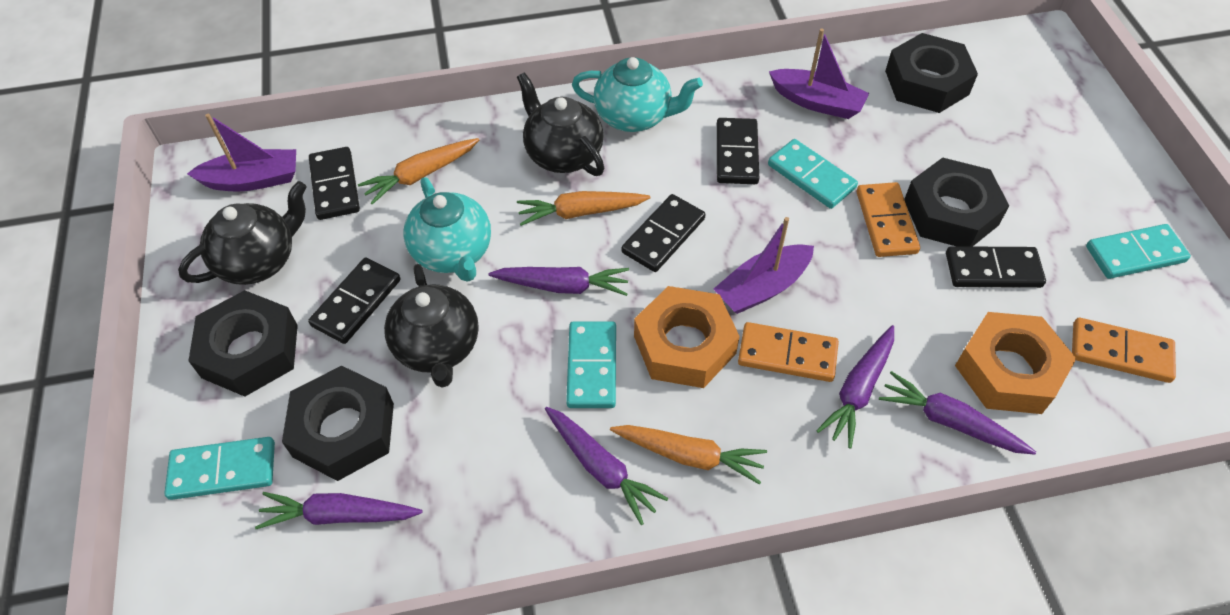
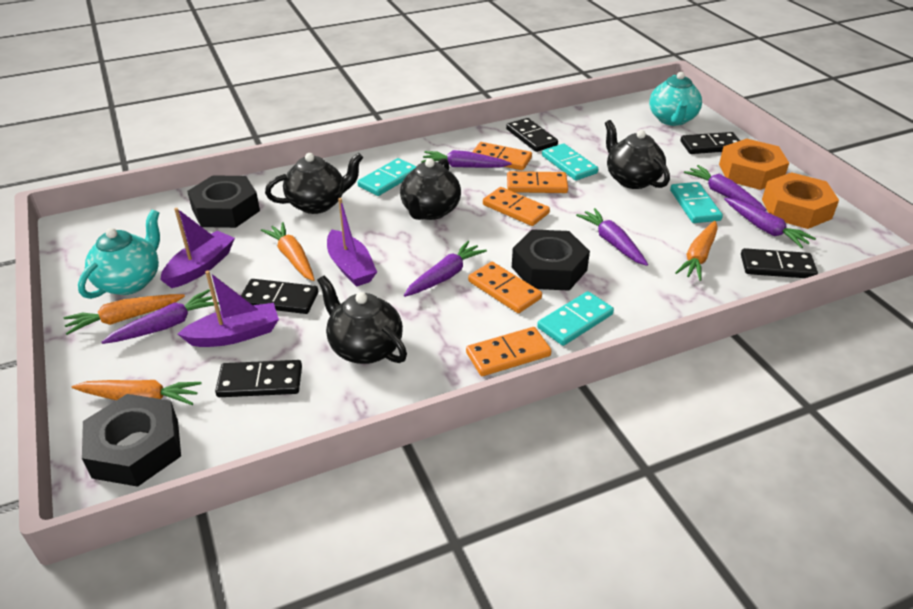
black nut: [189,290,298,397] [282,365,394,481] [885,33,978,113] [904,158,1009,247] = 4 -> [82,394,181,487] [187,175,260,228] [512,229,590,291] = 3
black teapot: [178,181,307,285] [384,264,479,387] [517,72,604,176] = 3 -> [265,153,363,214] [317,275,407,364] [400,158,461,220] [605,120,670,189] = 4
orange carrot: [358,138,479,205] [517,191,650,226] [610,425,767,485] = 3 -> [64,294,185,335] [72,380,202,405] [261,222,315,281] [675,221,718,281] = 4
orange domino: [738,322,839,382] [857,182,920,257] [1072,318,1176,383] = 3 -> [466,327,551,376] [468,262,542,313] [472,142,532,170] [483,187,550,226] [507,171,568,193] = 5
purple carrot: [255,492,423,529] [489,267,629,296] [545,407,669,525] [816,325,894,449] [879,371,1036,455] = 5 -> [102,289,219,344] [404,241,487,297] [421,150,511,168] [576,208,648,266] [684,165,767,211] [724,198,816,248] = 6

